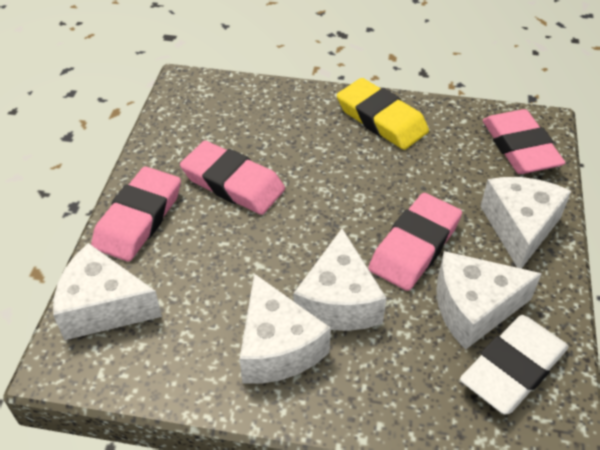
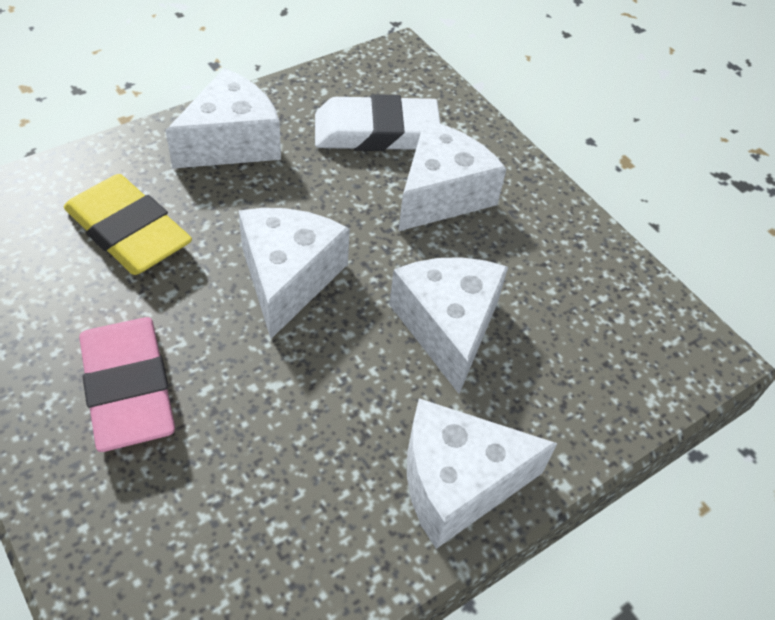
pink eraser: [91,167,181,262] [180,141,285,215] [369,193,462,291] [483,109,565,174] = 4 -> [79,317,175,452] = 1

